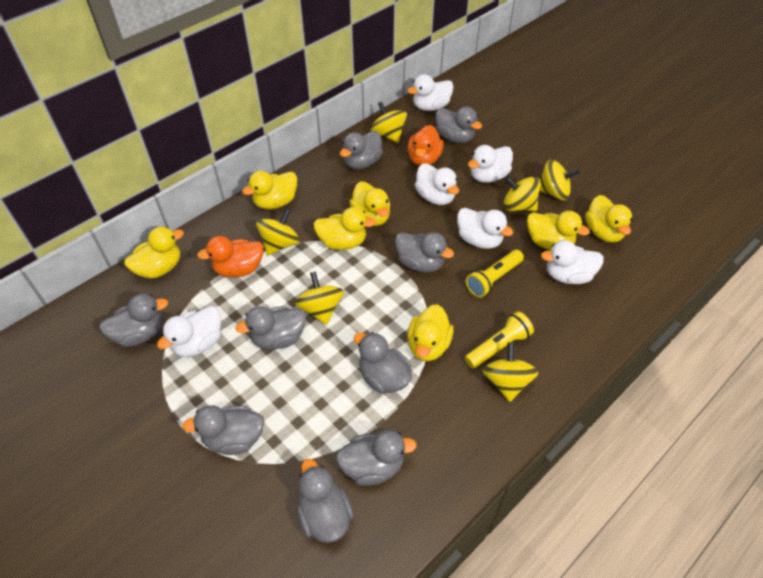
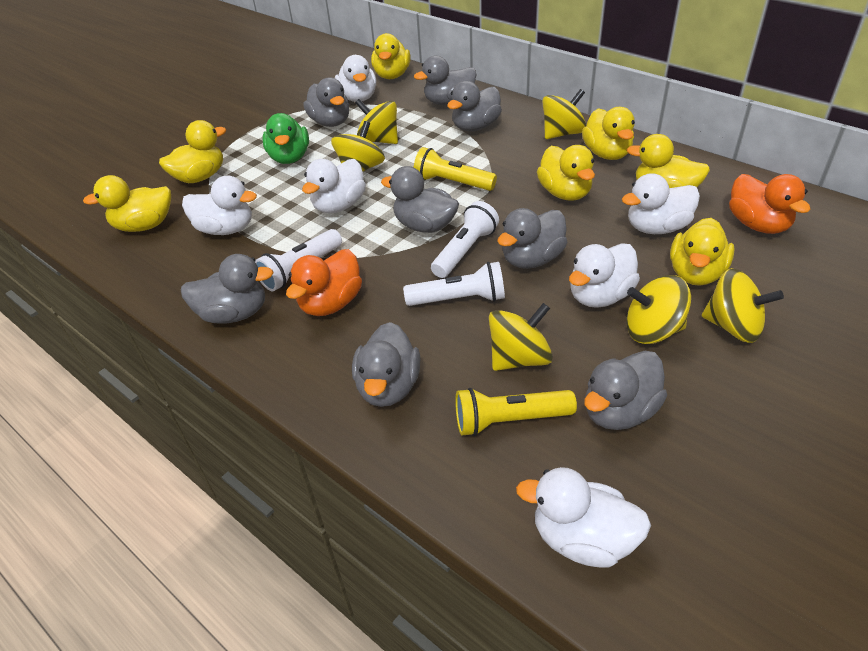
green duck: none = 0 -> [262,113,309,164] = 1
grey duck: [99,294,168,347] [182,405,265,455] [236,306,306,350] [297,459,354,543] [336,430,417,486] [340,131,383,169] [354,332,412,393] [395,232,454,273] [436,107,482,143] = 9 -> [181,254,274,323] [304,77,349,127] [352,322,421,407] [381,166,459,233] [414,56,477,106] [447,81,502,131] [497,208,567,269] [584,351,667,430] = 8
white flashlight: none = 0 -> [255,229,342,291] [403,262,505,306] [431,201,499,278] = 3

